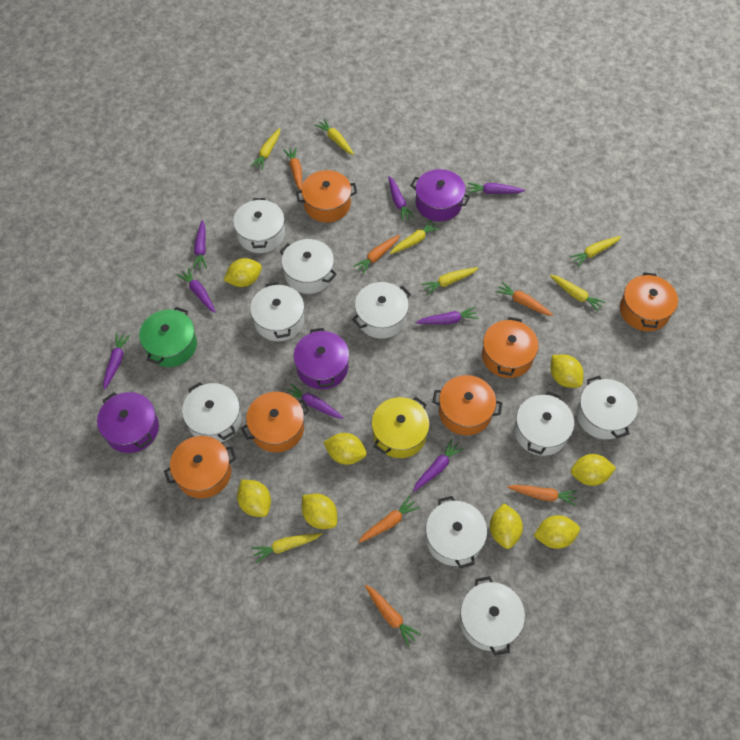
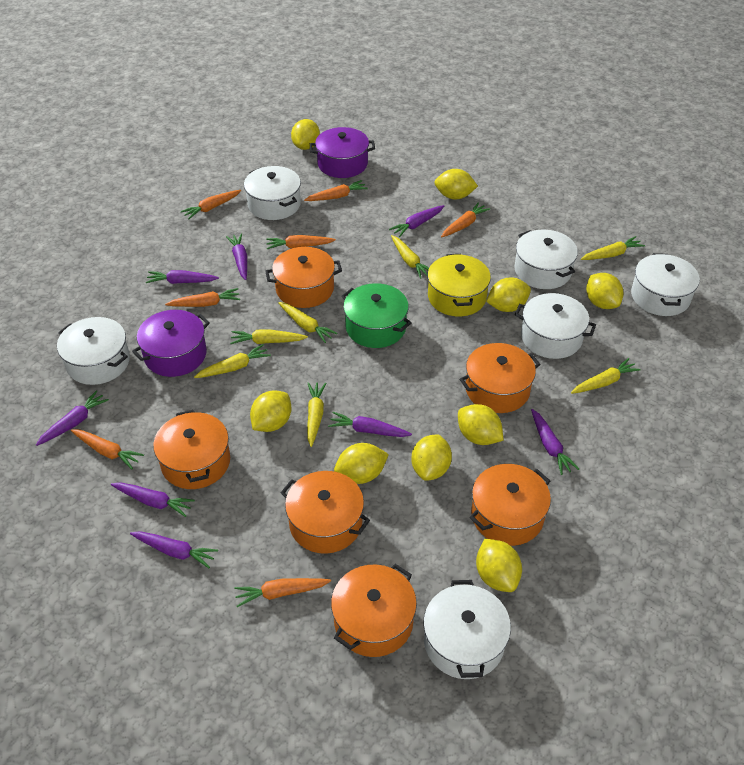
orange carrot: [284,147,302,190] [353,235,400,274] [359,496,420,543] [365,585,421,647] [495,282,553,316] [507,485,578,506] = 6 -> [71,429,144,469] [165,288,240,307] [181,190,241,220] [234,578,331,607] [266,235,336,249] [304,180,368,201] [441,202,490,237] = 7
purple pot: [97,392,159,453] [294,328,349,390] [410,169,470,221] = 3 -> [132,310,210,377] [310,127,375,178] = 2
white pot: [182,382,241,442] [233,198,285,253] [250,282,305,341] [280,239,337,294] [352,282,411,339] [426,496,487,568] [460,576,525,656] [514,392,574,456] [577,376,638,439] = 9 -> [57,317,130,385] [244,166,301,220] [423,580,511,679] [514,230,578,289] [515,293,596,359] [631,253,700,316] = 6
yellow lemon: [223,258,262,287] [237,480,271,517] [302,494,337,529] [323,433,367,465] [490,503,523,549] [534,515,580,549] [550,355,584,388] [571,454,616,486] = 8 -> [250,390,291,432] [291,119,320,150] [334,443,389,484] [411,434,452,481] [434,169,478,200] [458,404,504,445] [476,539,522,592] [486,277,531,312] [586,273,623,309] = 9

